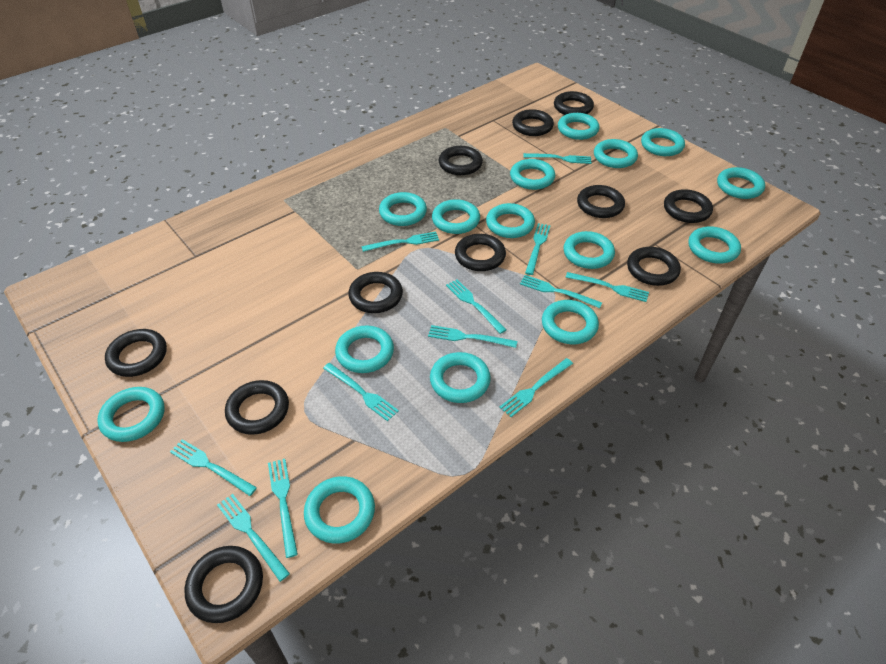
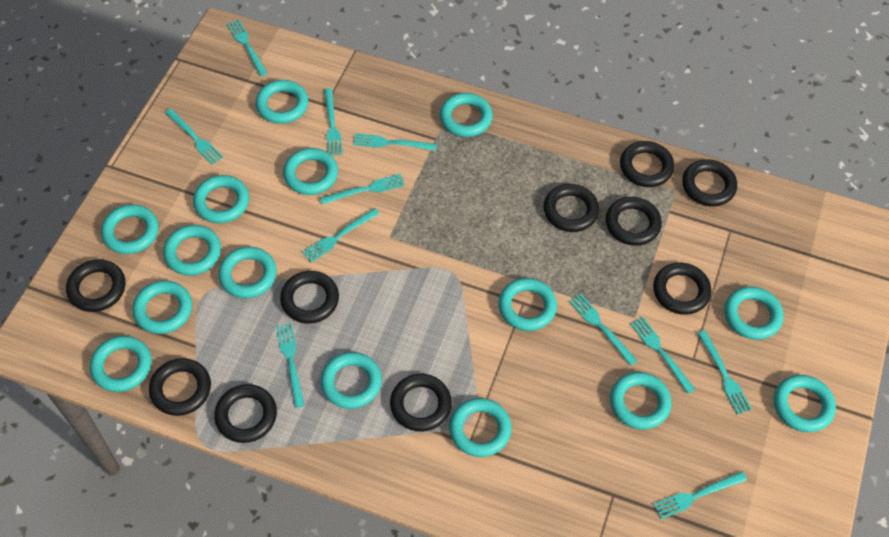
black ring: [105,329,167,377] [184,546,263,623] [225,380,289,435] [348,272,403,313] [439,146,483,175] [455,234,506,271] [512,109,554,136] [554,91,594,115] [577,185,625,218] [627,247,681,286] [664,189,713,223] = 11 -> [66,259,125,312] [149,358,211,416] [214,384,277,443] [280,271,339,324] [390,374,452,432] [544,184,599,232] [606,197,662,246] [620,141,674,187] [653,263,711,315] [682,159,737,206] = 10
turquoise fork: [170,439,257,496] [217,494,290,582] [268,459,298,558] [323,363,399,421] [361,231,439,252] [428,325,517,348] [446,280,507,334] [500,358,573,417] [520,275,602,308] [523,153,591,164] [525,223,550,275] [565,272,649,302] = 12 -> [165,108,224,165] [227,19,268,76] [276,323,305,408] [302,208,379,262] [320,174,405,205] [324,88,343,155] [353,133,437,151] [569,294,638,366] [630,316,695,394] [653,471,747,519] [697,330,752,415] = 11

